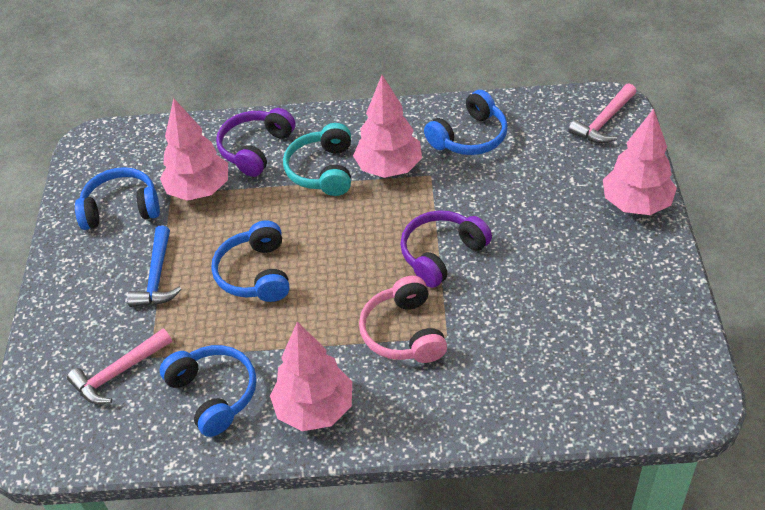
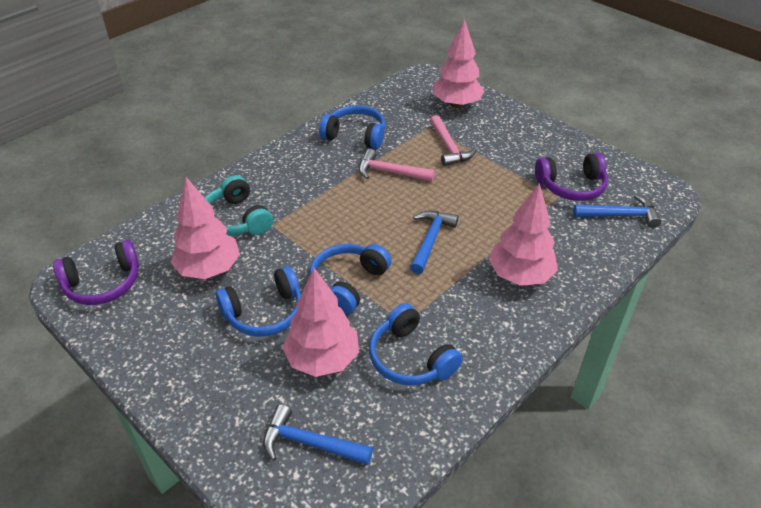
blue hammer: [127,226,182,307] = 1 -> [263,404,373,465] [410,211,458,274] [573,195,661,228] = 3
pink headphones: [359,276,447,363] = 1 -> none = 0

